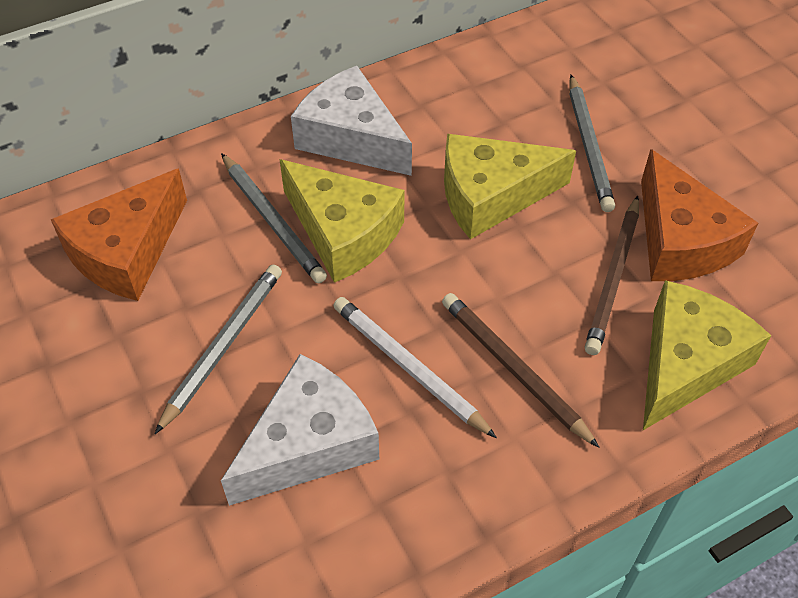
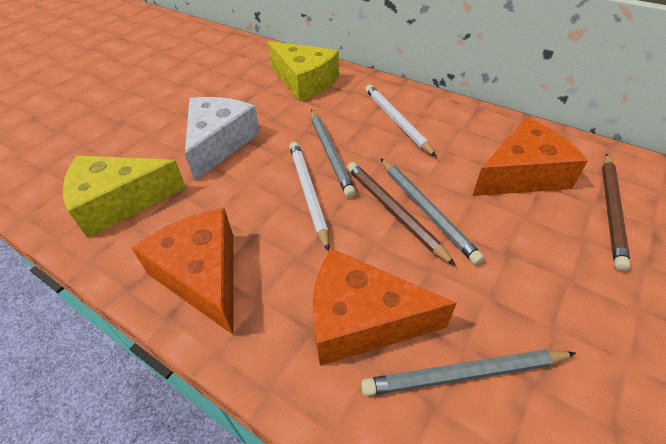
orange cheese: [51,168,187,301] [641,149,758,281] = 2 -> [132,208,234,335] [313,249,456,366] [473,118,588,196] = 3
white cheese: [221,354,379,506] [291,66,412,176] = 2 -> [185,97,260,181] = 1
white pencil: [333,297,497,438] = 1 -> [289,142,329,252] [365,84,437,157] = 2
yellow cheese: [279,159,404,283] [444,134,576,239] [643,280,771,430] = 3 -> [63,156,186,238] [268,41,339,102] = 2

